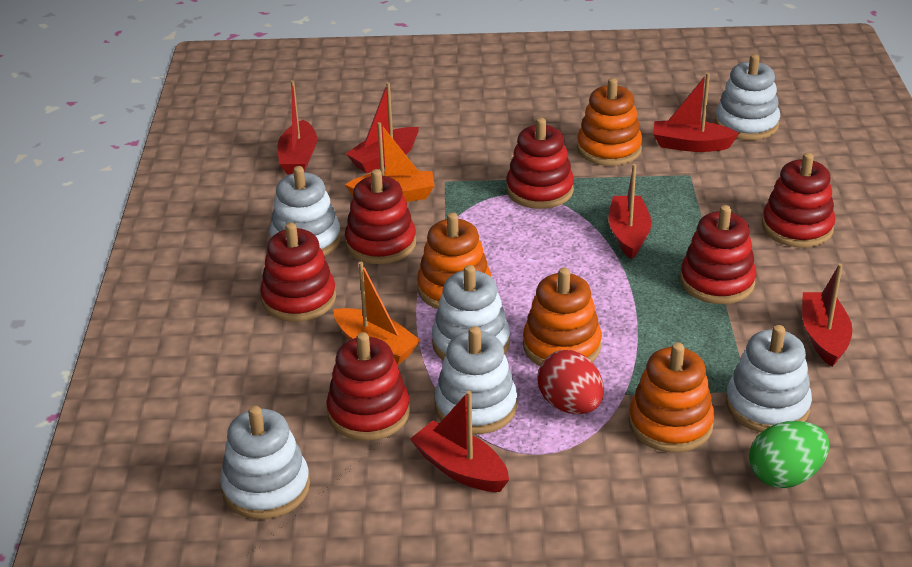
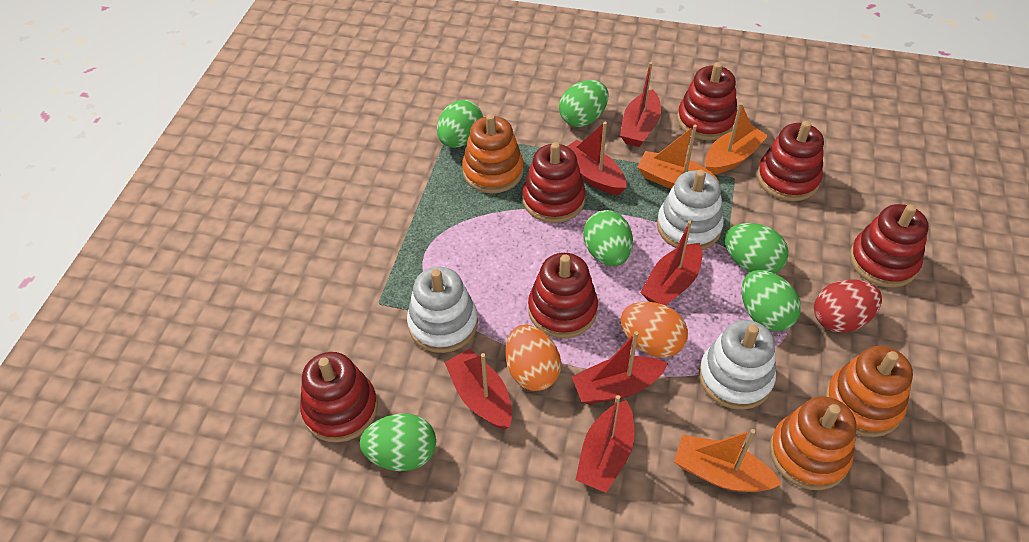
green egg: [749,421,829,488] = 1 -> [360,414,436,471] [437,100,483,148] [559,80,608,127] [583,210,633,266] [725,223,788,273] [742,270,801,332] = 6
orange boat: [333,262,420,365] [345,122,435,202] = 2 -> [637,125,720,189] [674,429,781,492] [705,103,768,174] = 3
orange egg: none = 0 -> [506,325,561,391] [621,302,688,358] = 2
orange stacking toy: [417,213,491,309] [523,267,602,366] [577,78,642,166] [629,343,714,453] = 4 -> [462,114,524,193] [769,396,856,490] [825,346,913,437] = 3
white stacking toy: [220,406,310,519] [270,166,341,256] [432,265,510,361] [435,326,517,434] [715,54,780,140] [726,325,812,432] = 6 -> [407,267,478,353] [657,170,724,250] [699,320,776,410] = 3

